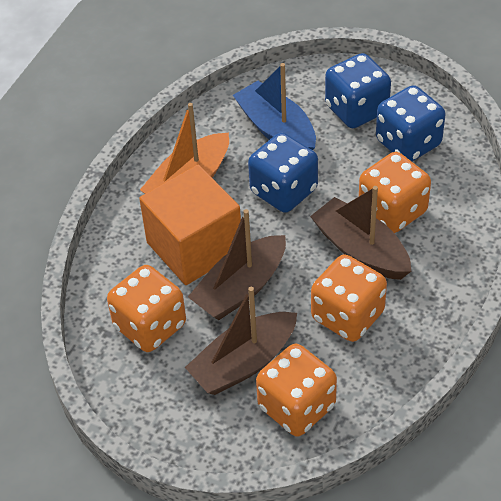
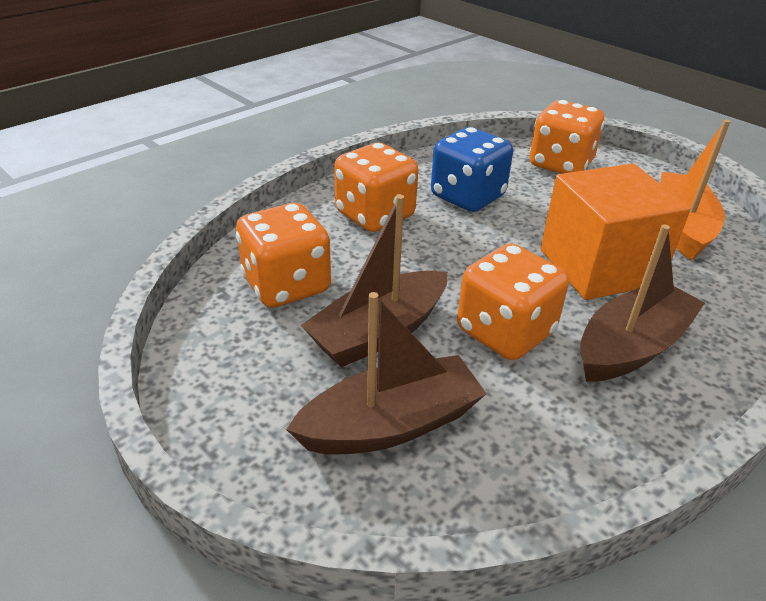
blue boat: [233,63,316,150] = 1 -> none = 0
blue dice: [248,133,318,213] [325,53,391,128] [376,85,446,161] = 3 -> [431,127,513,212] = 1

